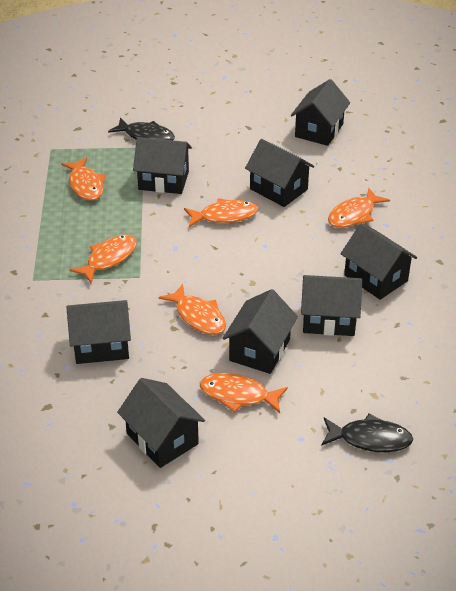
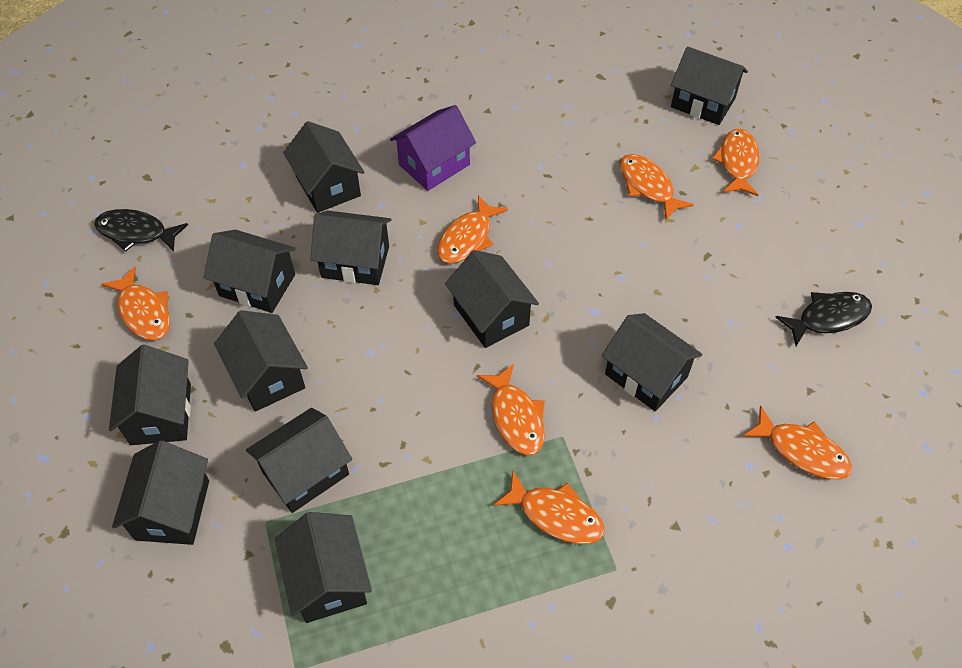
black house: [66,300,131,364] [117,378,205,468] [133,137,192,194] [223,289,298,374] [245,139,315,207] [291,79,350,146] [301,275,363,336] [341,223,417,300] = 8 -> [109,345,191,445] [112,440,209,545] [204,230,296,313] [214,310,308,412] [246,408,352,513] [275,512,372,623] [283,121,365,213] [310,210,391,285] [445,250,539,348] [602,313,703,411] [671,46,748,125] = 11
orange fish: [61,157,106,201] [69,235,137,283] [159,284,226,335] [184,198,258,227] [200,373,288,413] [328,188,390,228] = 6 -> [101,266,170,340] [437,195,508,264] [477,364,545,455] [493,471,605,544] [620,154,694,220] [712,129,760,196] [742,405,852,480] = 7
purple house: none = 0 -> [390,105,476,191] = 1

